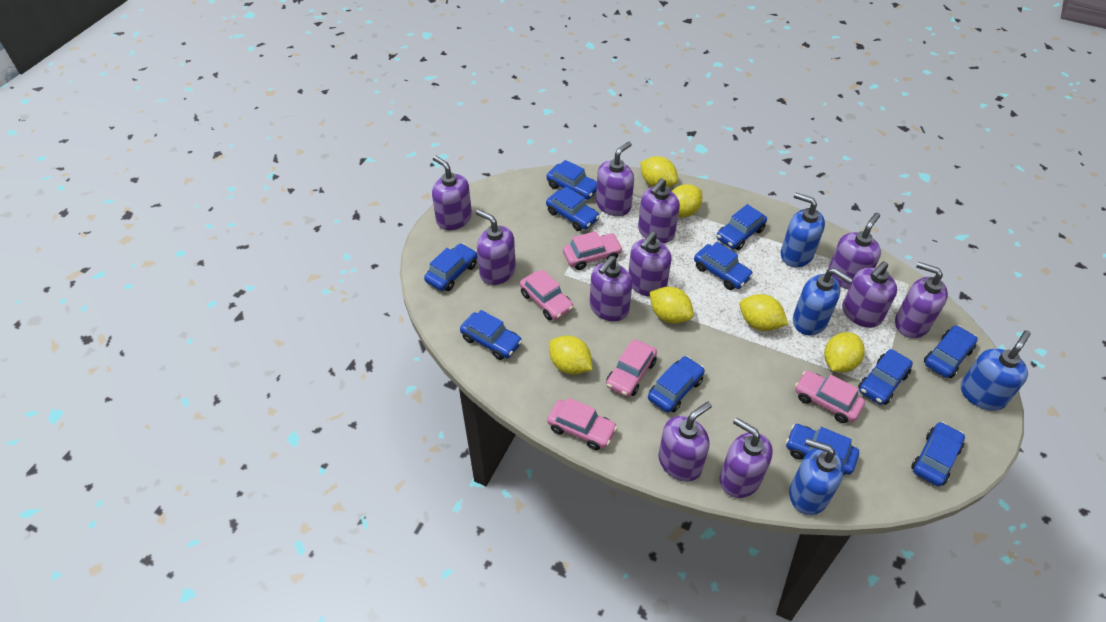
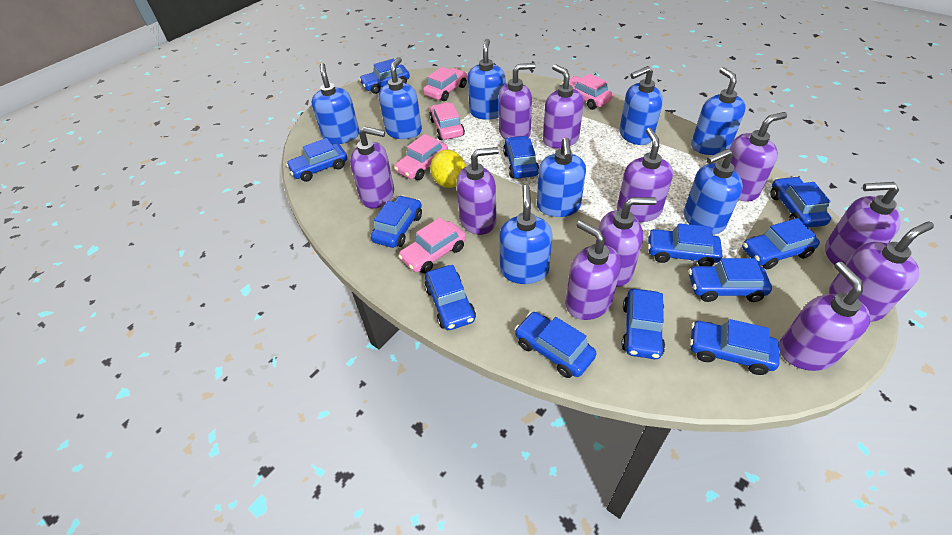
blue car: [424,243,477,291] [460,310,522,360] [546,160,597,200] [546,187,600,231] [648,356,705,412] [694,242,753,290] [716,204,767,250] [786,424,859,475] [858,349,913,405] [911,422,965,486] [924,325,978,378] = 11 -> [286,138,347,182] [359,59,410,94] [371,195,422,248] [424,265,476,330] [503,136,539,178] [515,312,597,378] [621,289,665,359] [648,223,722,266] [689,258,772,302] [690,319,780,375] [742,218,820,269] [770,176,831,228] = 12
blue soap dispenser: [781,193,825,267] [789,438,844,515] [793,268,853,335] [961,330,1031,411] = 4 -> [312,63,359,144] [379,57,422,139] [467,39,505,120] [499,185,553,284] [537,138,586,217] [619,66,663,145] [684,148,743,234] [691,67,746,155] = 8
yellow lemon: [549,335,592,375] [640,156,678,187] [649,287,694,324] [672,184,702,217] [740,294,788,331] [824,332,865,372] = 6 -> [430,150,465,188] = 1

